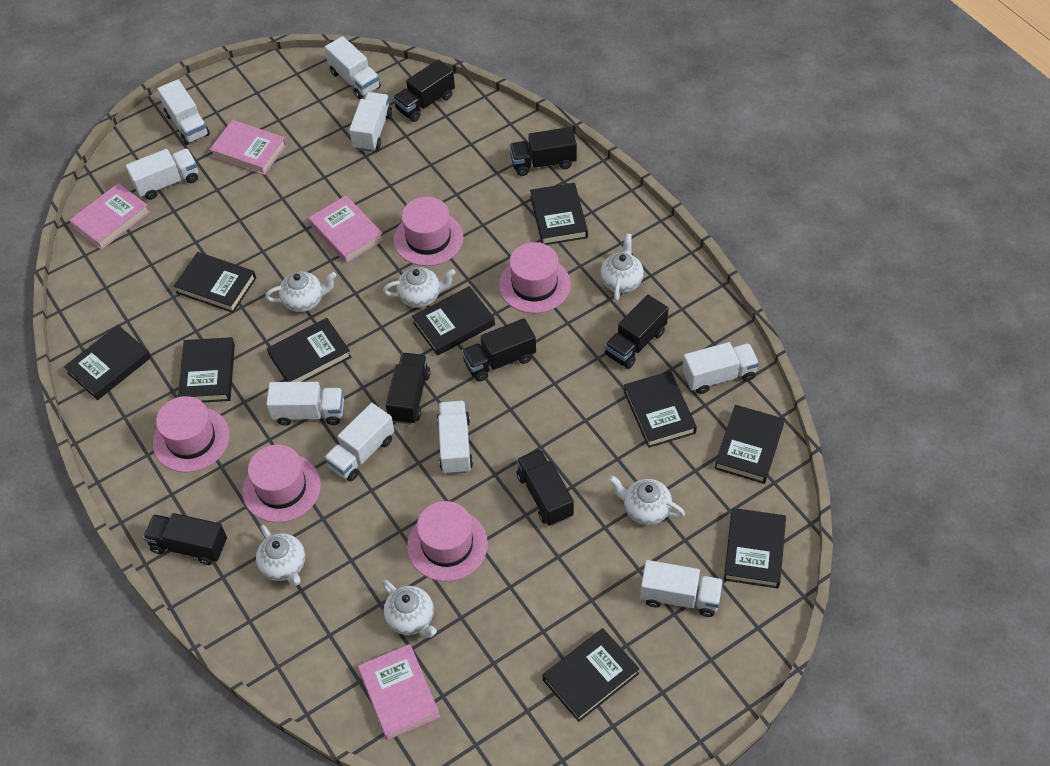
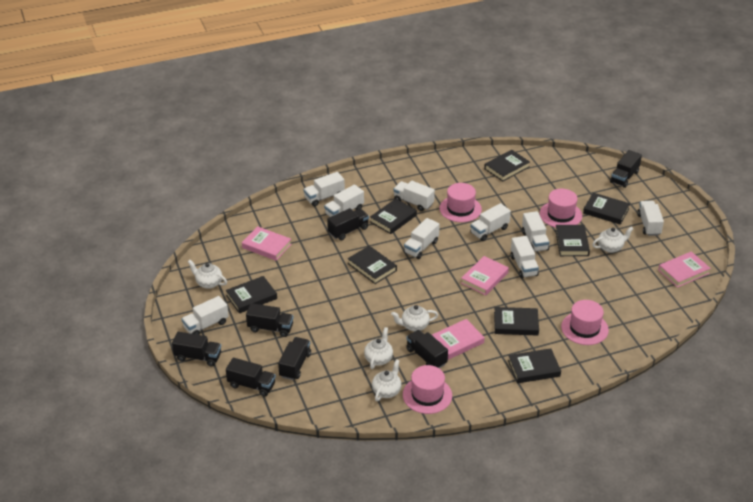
black book: [64,325,151,400] [174,252,256,313] [178,337,235,402] [267,318,351,382] [412,286,495,356] [530,183,588,245] [543,628,640,722] [624,371,697,448] [714,405,785,484] [724,508,786,588] = 10 -> [226,276,277,313] [348,246,397,284] [370,199,417,234] [484,150,530,182] [494,307,539,336] [508,348,561,383] [555,225,590,256] [583,193,630,225] = 8
pink hat: [153,396,229,472] [242,445,321,523] [394,197,463,266] [407,501,488,581] [499,242,571,313] = 5 -> [403,365,452,414] [440,183,482,222] [540,189,582,228] [561,300,609,345] = 4
white teapot: [256,525,305,586] [265,272,337,312] [382,580,437,638] [383,267,455,308] [600,233,644,301] [609,475,685,525] = 6 -> [188,260,227,289] [364,327,393,369] [372,359,402,401] [391,305,438,331] [592,226,633,253] = 5

